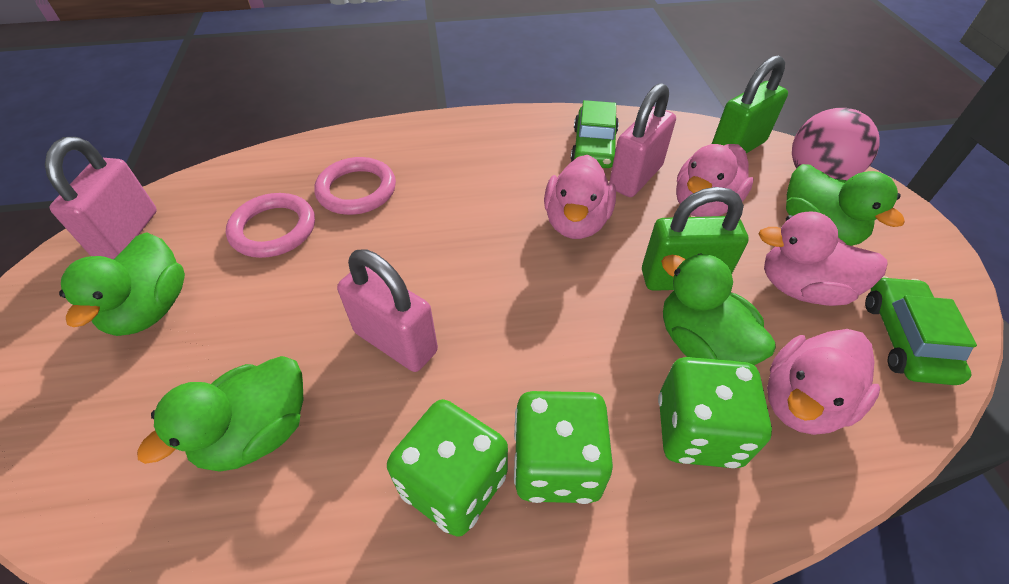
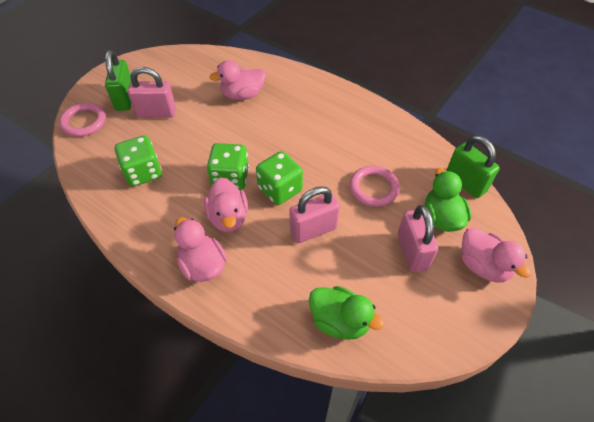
green car: [570,100,619,168] [865,276,977,385] = 2 -> none = 0
green duck: [59,232,185,336] [137,356,303,472] [661,253,776,365] [786,164,905,246] = 4 -> [309,286,384,340] [424,168,471,232] = 2
pink ball: [792,108,879,180] = 1 -> none = 0

